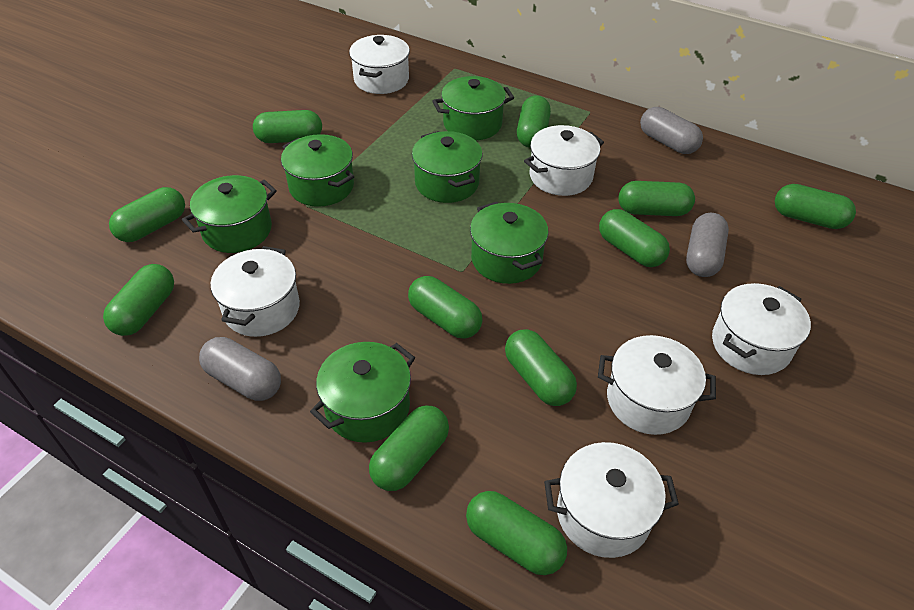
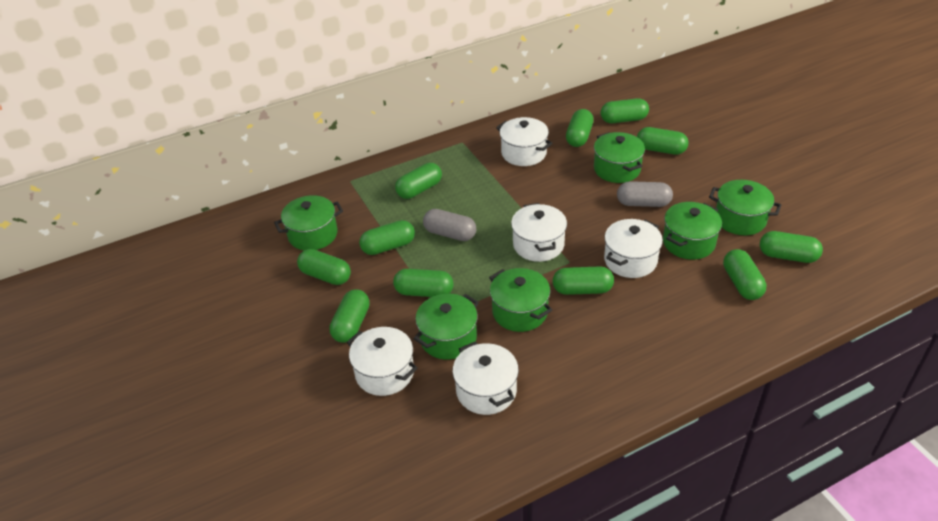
grey capsule: [199,337,281,401] [640,107,703,154] [686,212,729,277] = 3 -> [423,209,476,241] [617,181,673,207] = 2
white pot: [210,246,300,337] [349,35,410,94] [524,125,604,196] [544,442,679,558] [598,335,716,435] [712,283,811,375] = 6 -> [347,327,418,396] [452,342,519,415] [496,117,553,166] [511,203,567,262] [604,219,663,278] = 5

